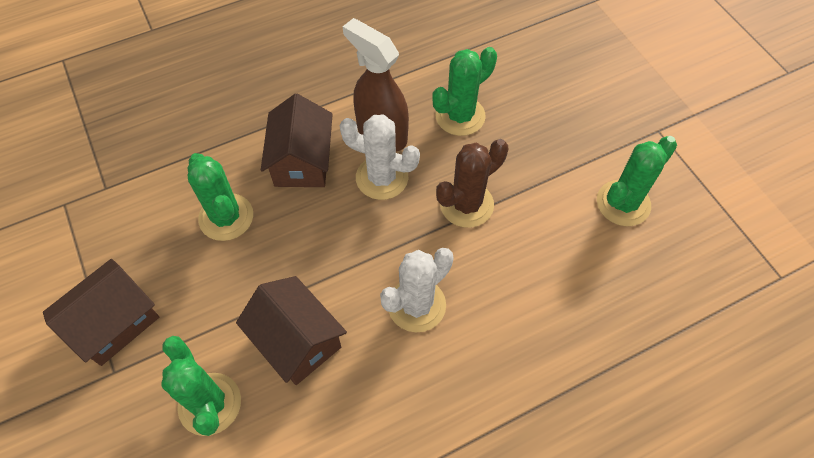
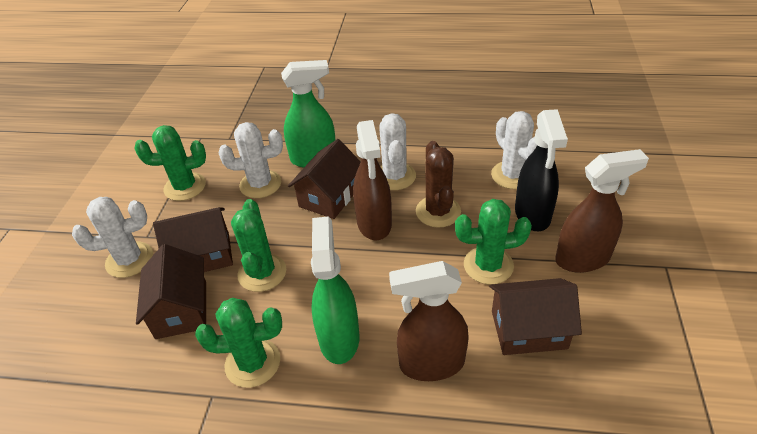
black spray bottle: none = 0 -> [515,109,568,231] = 1
brown house: [43,259,159,366] [236,276,347,385] [261,94,333,187] = 3 -> [136,244,206,339] [153,207,233,272] [288,139,361,219] [489,278,582,355] = 4
brown spray bottle: [343,18,409,152] = 1 -> [353,120,392,240] [389,261,469,381] [555,149,649,273] = 3
green spray bottle: none = 0 -> [281,60,335,167] [311,217,359,364] = 2
white cactus: [340,115,420,200] [380,248,454,332] = 2 -> [72,197,153,278] [219,122,283,198] [379,113,416,190] [491,111,537,189] = 4

